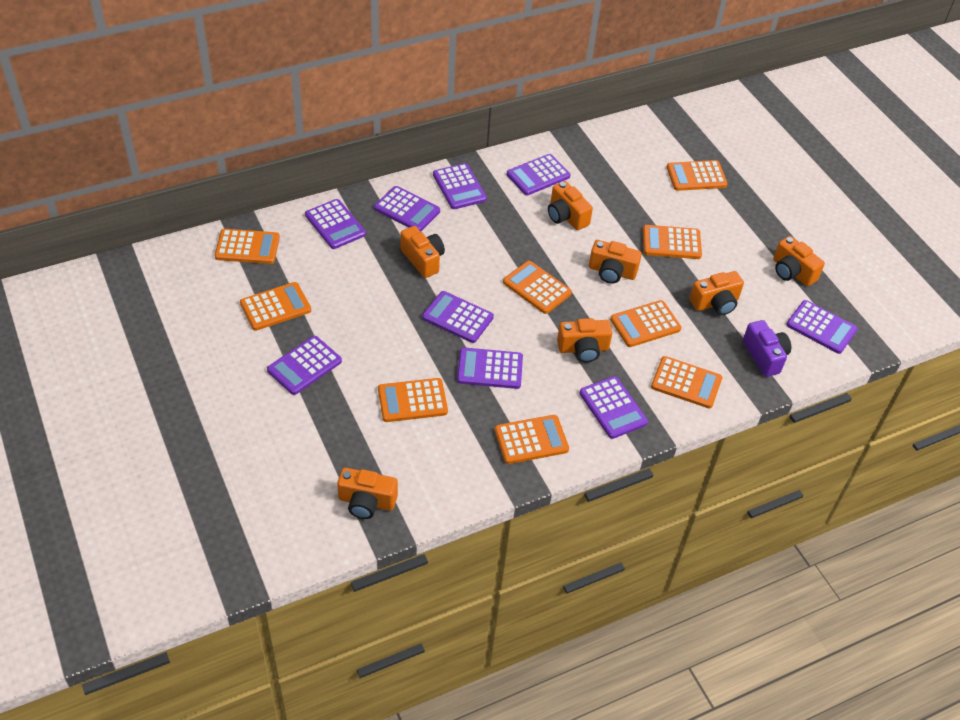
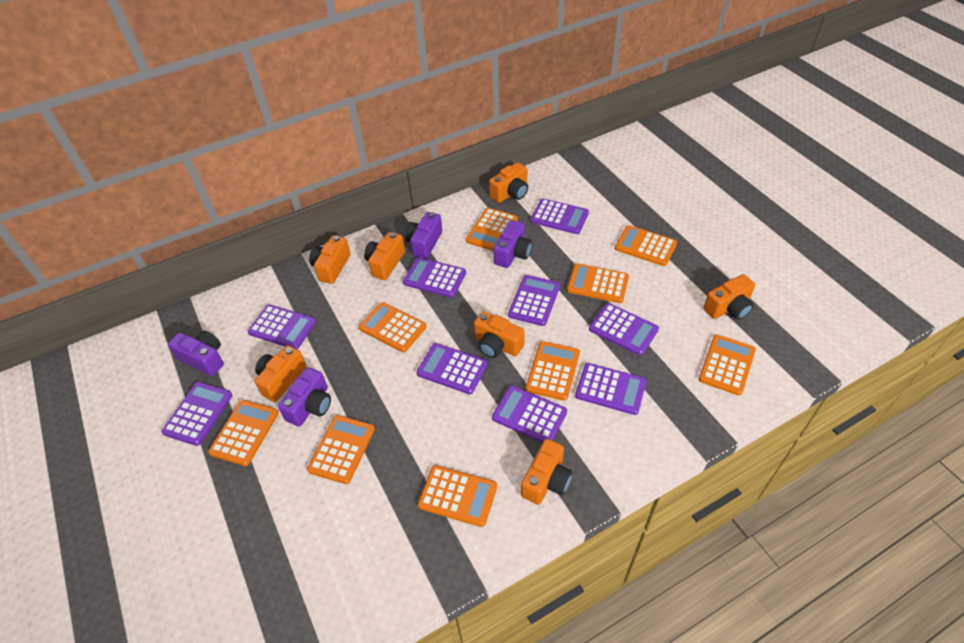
purple camera: [743,320,791,377] = 1 -> [168,331,224,376] [278,367,331,427] [404,212,442,259] [493,220,532,268] = 4

